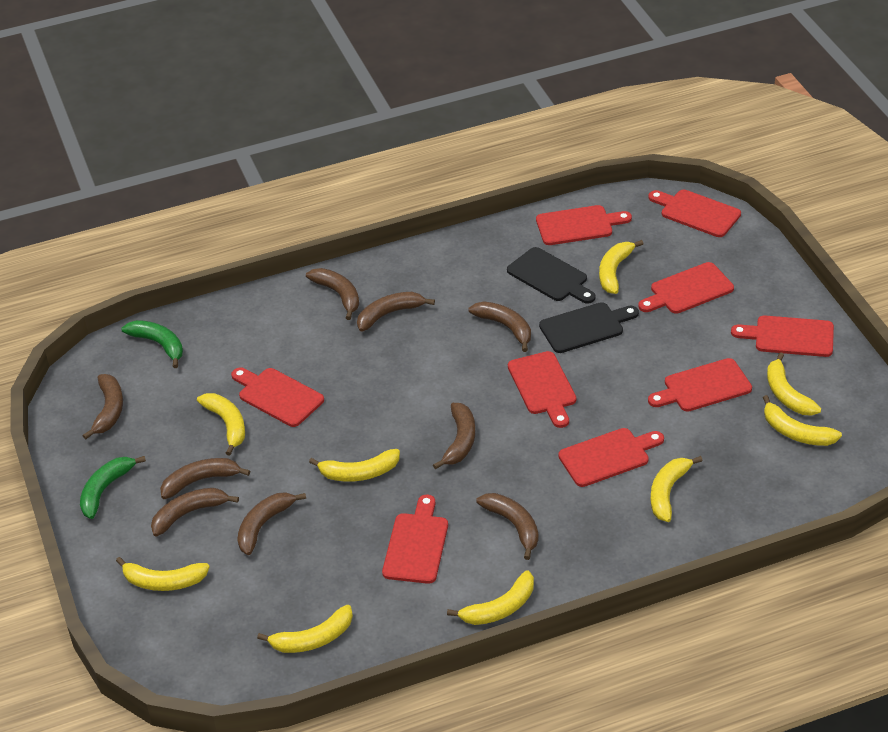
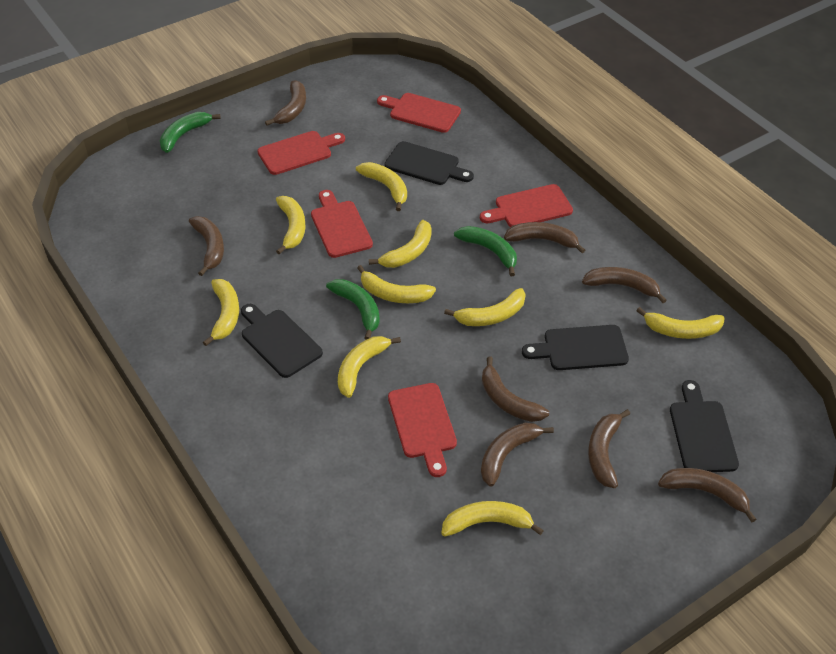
black cutting board: [507,247,596,304] [539,302,639,353] = 2 -> [241,304,323,378] [384,141,474,185] [522,325,629,370] [670,380,739,472] = 4
brown banana: [83,374,123,439] [151,488,239,537] [160,458,250,499] [237,492,306,555] [306,268,359,320] [357,292,435,331] [433,403,475,469] [468,301,531,352] [476,493,539,560] = 9 -> [189,216,224,276] [265,80,306,126] [481,423,554,487] [482,356,549,422] [504,222,585,253] [582,267,667,303] [588,409,630,488] [658,468,757,522] = 8
green banana: [80,456,146,519] [121,320,183,368] = 2 -> [160,112,221,153] [326,279,380,340] [454,226,517,276] = 3
red cutting board: [231,368,324,427] [382,495,448,584] [508,351,576,428] [536,205,632,245] [558,428,664,487] [638,262,734,314] [648,190,741,237] [648,358,752,412] [731,315,834,357] = 9 -> [257,131,345,175] [311,190,373,258] [377,93,461,133] [388,383,457,477] [480,184,573,227] = 5

